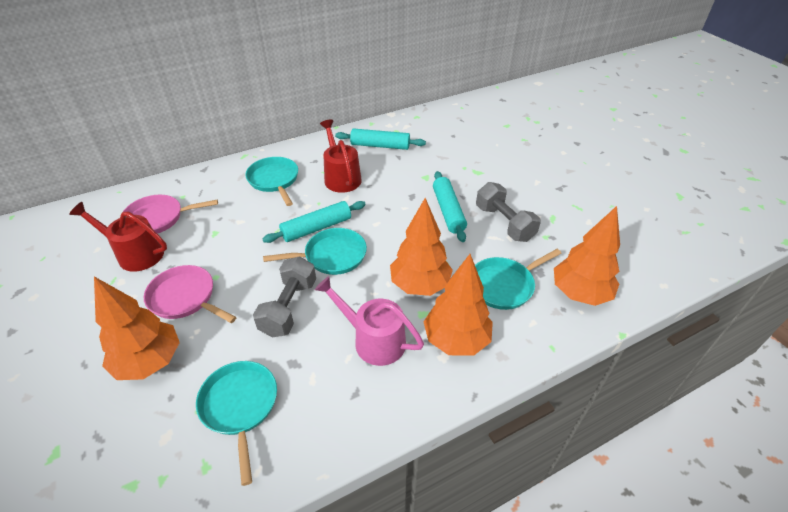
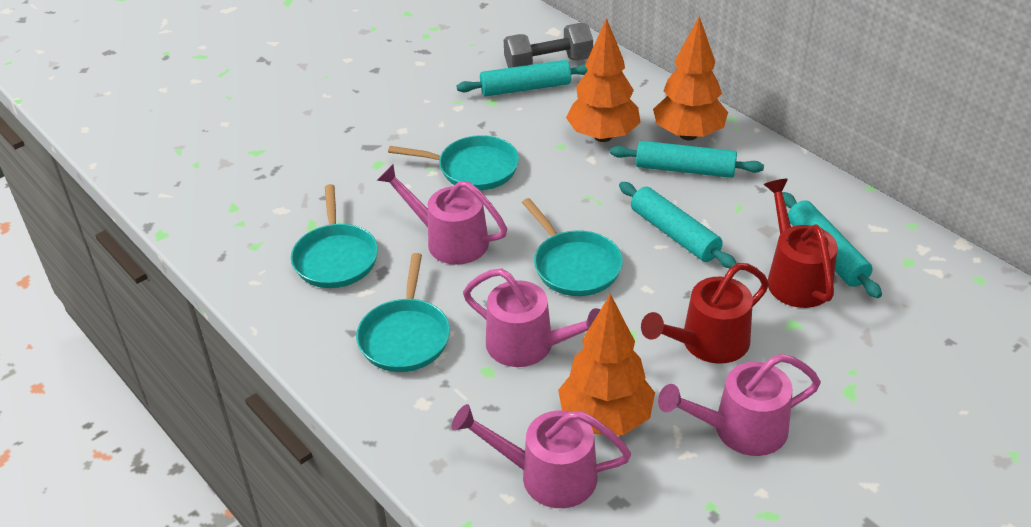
grey dumbbell: [253,256,316,337] [476,182,541,242] = 2 -> [504,23,593,68] = 1
orange tree: [94,277,180,380] [390,198,453,296] [423,254,493,356] [554,206,620,306] = 4 -> [558,294,655,435] [566,18,641,142] [653,16,728,140] = 3
pink pan: [123,195,218,234] [144,265,236,323] = 2 -> none = 0
pink watering can: [315,276,424,366] = 1 -> [377,164,507,265] [451,404,631,508] [463,268,600,367] [658,354,821,456] = 4
turquoise rolling pin: [262,201,366,243] [335,128,426,150] [433,171,467,242] = 3 -> [456,60,588,97] [610,141,764,178] [619,182,736,268] [782,192,882,298] = 4

